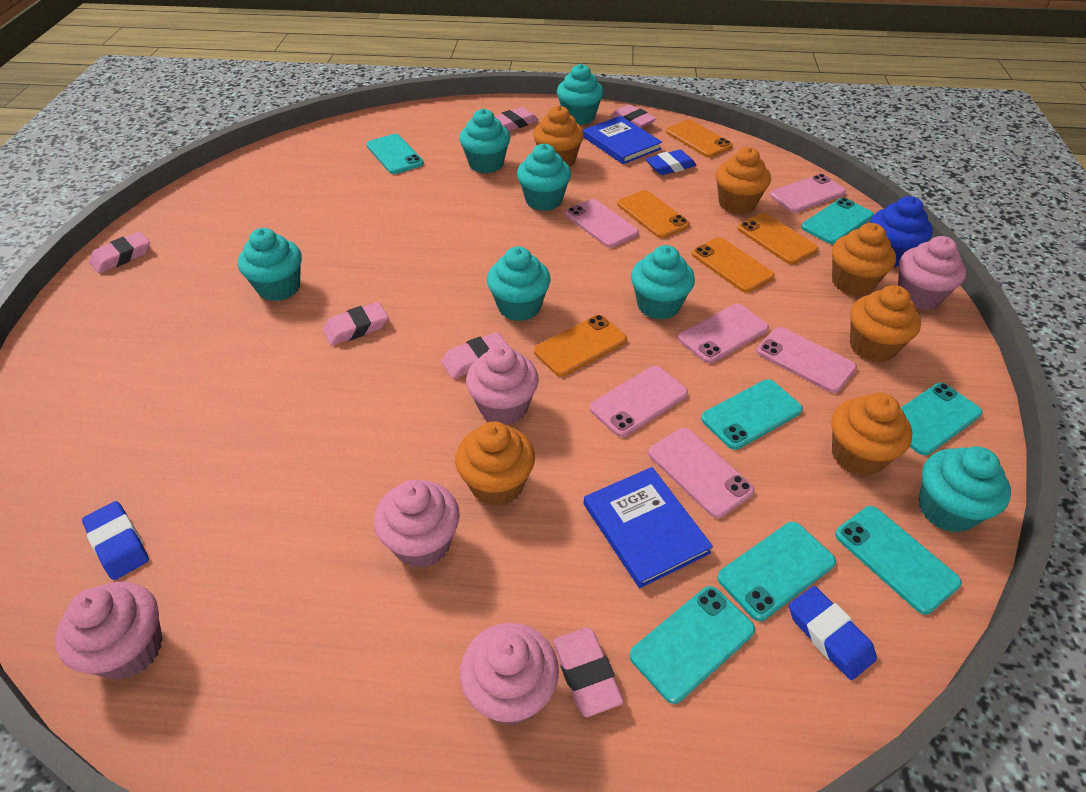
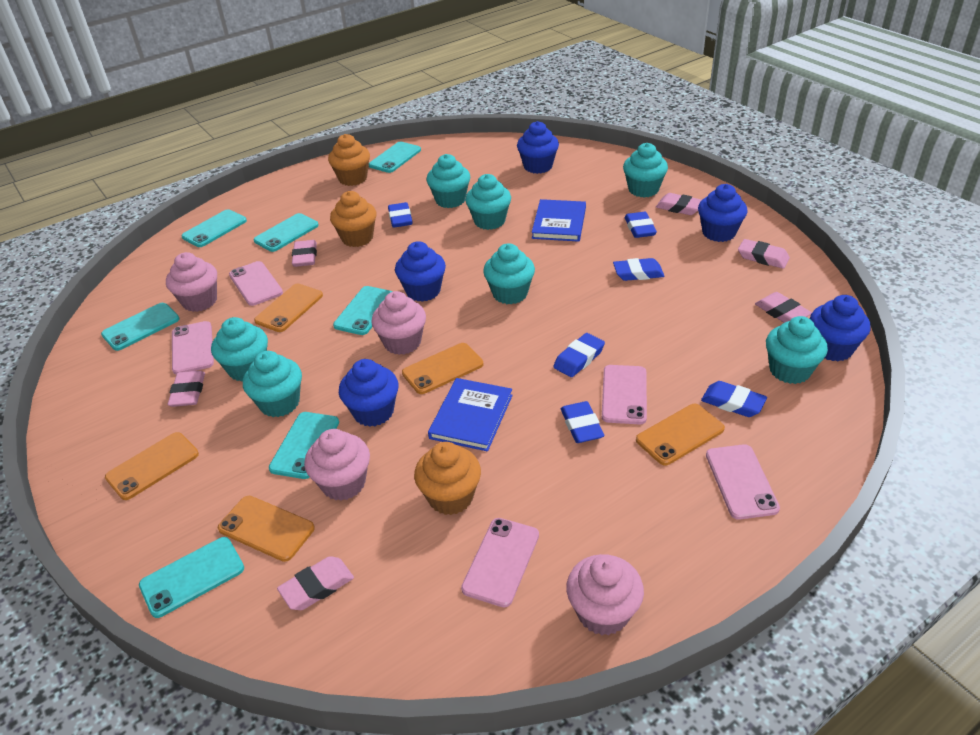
blue cupcake: [870,196,933,267] = 1 -> [339,359,398,427] [395,241,446,302] [517,121,559,174] [698,184,748,242] [810,295,871,361] = 5
blue eraser: [82,501,149,580] [646,150,696,175] [789,586,877,680] = 3 -> [388,202,412,228] [553,333,605,377] [561,401,604,443] [613,258,664,281] [625,212,657,238] [701,381,767,417] = 6
orange cupcake: [455,421,535,506] [533,105,584,168] [716,147,771,214] [831,393,912,476] [832,223,896,296] [850,285,921,363] = 6 -> [328,134,370,186] [330,191,377,247] [414,442,481,515] = 3
pink cupcake: [55,582,163,680] [374,480,460,568] [460,623,559,725] [466,345,539,425] [898,236,966,310] = 5 -> [166,252,217,312] [304,429,370,501] [371,291,426,355] [566,554,644,636] = 4
pink phone: [565,199,639,248] [590,366,688,437] [648,428,755,518] [678,304,769,364] [756,327,857,393] [770,174,846,213] = 6 -> [172,321,214,374] [229,261,283,306] [461,518,539,607] [602,365,647,424] [706,444,780,520] = 5

